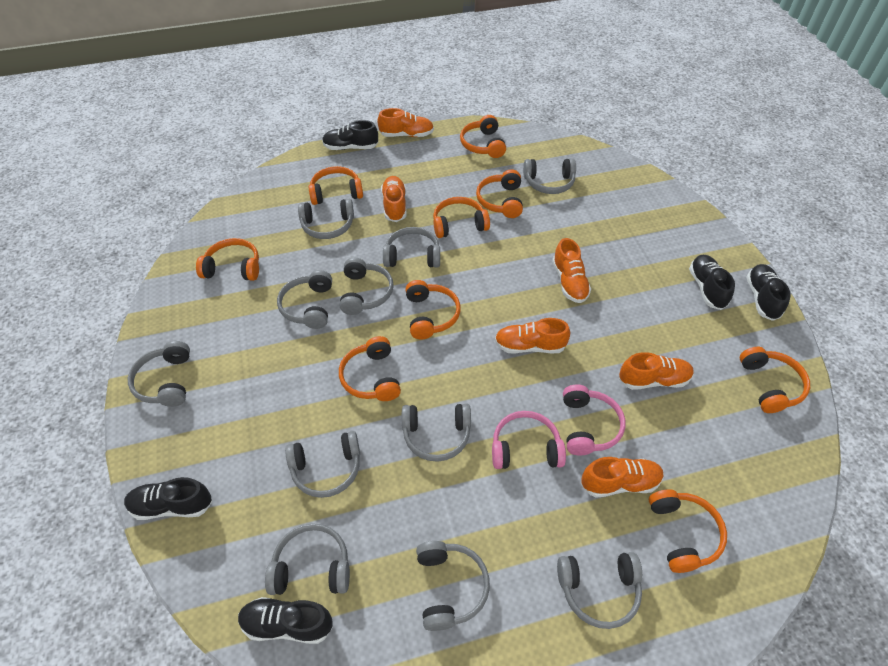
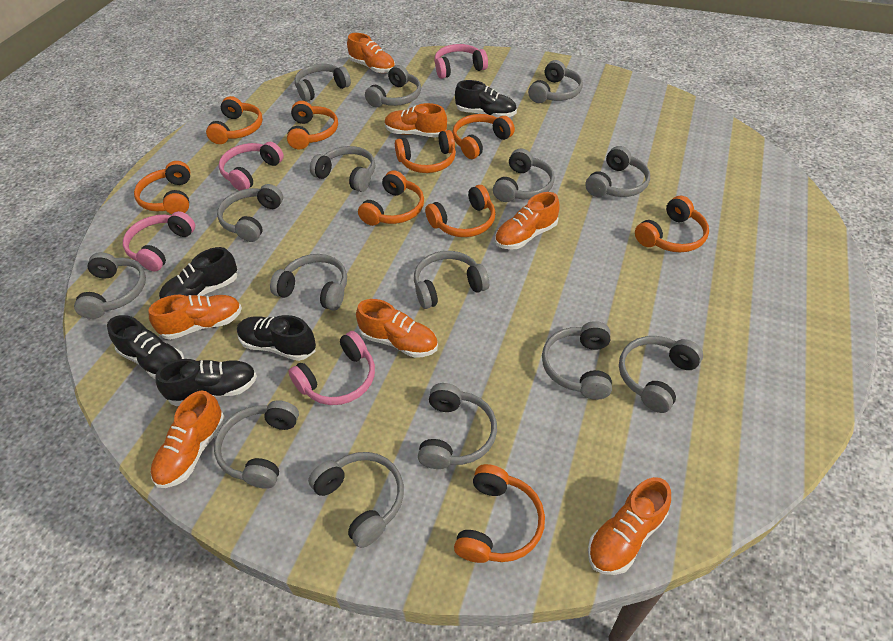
grey headphones: [128,341,190,407] [265,523,350,595] [277,270,332,329] [285,431,360,498] [298,199,354,239] [340,258,394,315] [383,227,440,268] [402,404,471,462] [416,541,490,631] [523,159,576,194] [557,552,642,629] = 11 -> [74,252,146,319] [214,400,299,489] [217,184,283,242] [270,254,347,311] [295,64,351,102] [308,452,404,548] [310,146,375,192] [365,65,421,107] [414,251,489,309] [418,383,497,469] [493,148,555,202] [528,60,583,103] [542,321,612,400] [585,146,650,197] [619,336,703,413] = 15
orange shoe: [377,108,434,137] [381,176,407,222] [495,318,570,354] [552,238,591,303] [581,457,664,498] [619,352,694,390] = 6 -> [149,295,242,340] [151,391,225,488] [347,33,395,73] [356,299,438,358] [385,103,447,138] [495,192,560,250] [588,477,671,575] = 7
pink headphones: [492,411,566,469] [563,384,626,455] = 2 -> [123,211,195,272] [219,142,284,191] [288,331,375,405] [434,44,488,79] = 4

